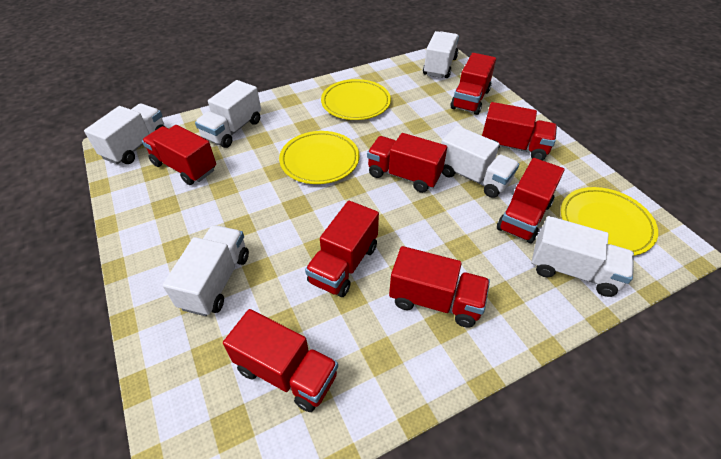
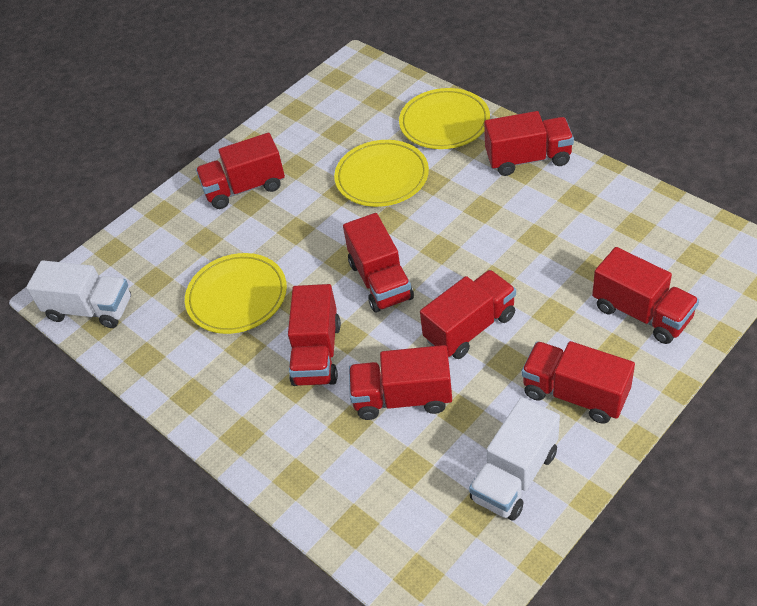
white truck: [84,104,165,164] [162,225,249,316] [195,80,261,148] [423,31,459,78] [441,126,519,198] [532,216,634,297] = 6 -> [26,260,131,328] [469,397,560,521] = 2

